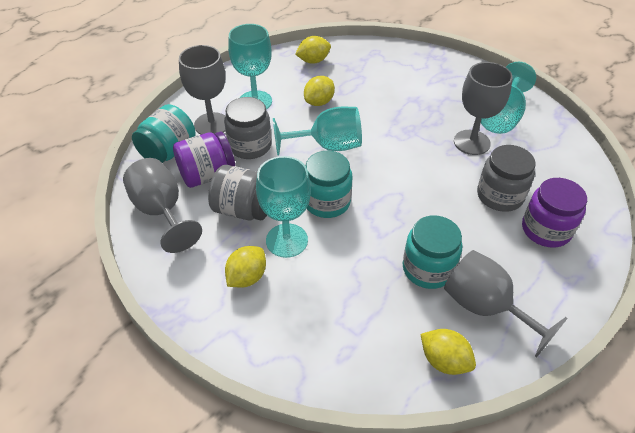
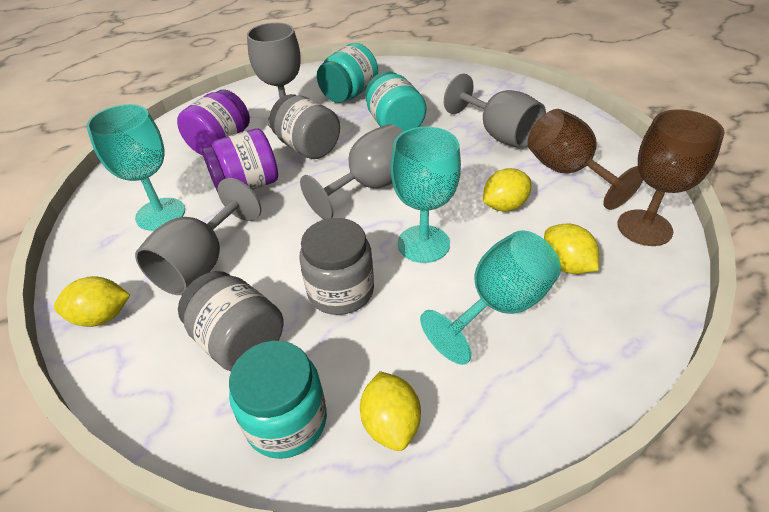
brown goblet: none = 0 -> [528,109,643,210] [618,109,725,246] = 2
turquoise goblet: [228,24,272,110] [256,156,311,258] [273,107,362,155] [481,62,536,134] = 4 -> [87,104,185,231] [391,127,461,263] [420,230,561,365] = 3

